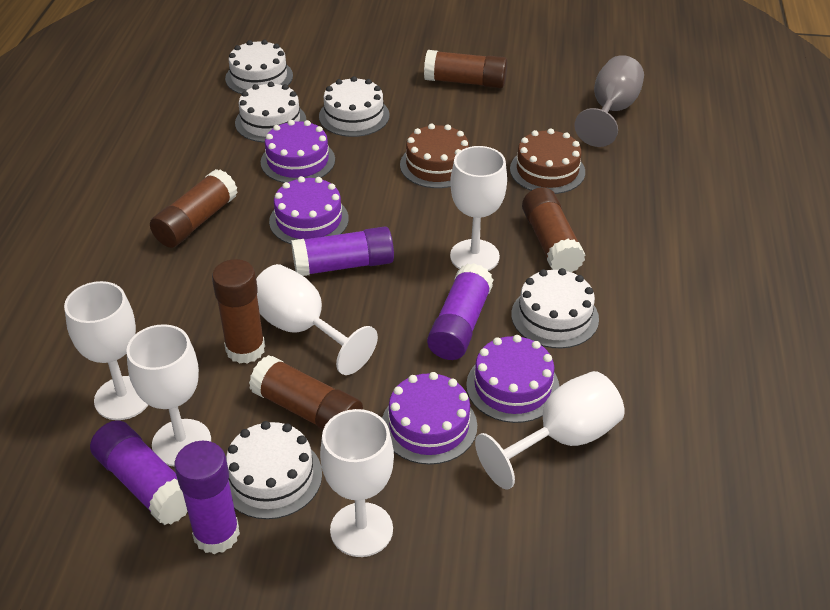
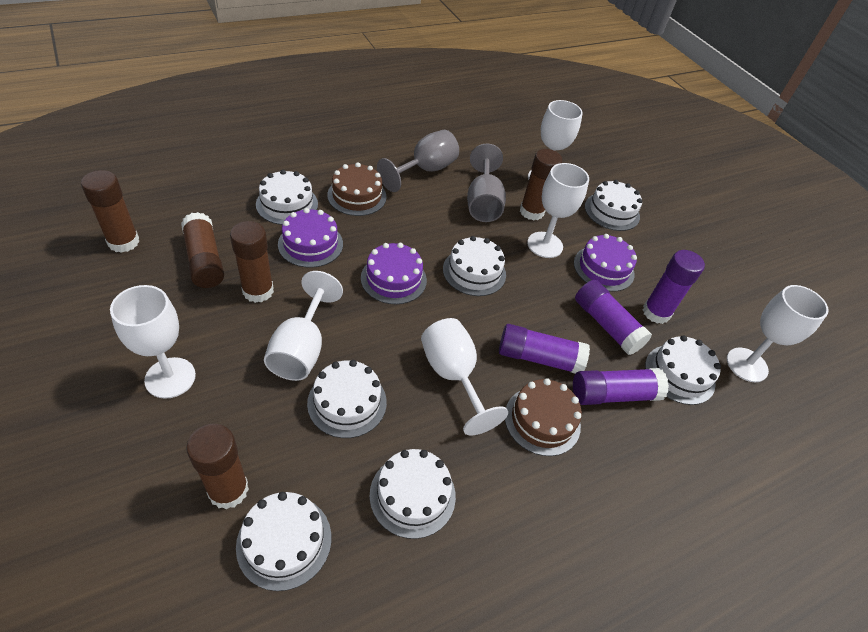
grey goblet: [574,55,644,147] = 1 -> [377,130,459,192] [467,144,506,222] = 2
purple cake: [261,120,335,183] [269,176,349,244] [382,372,477,465] [466,335,560,423] = 4 -> [278,208,343,268] [361,243,427,304] [574,234,637,292] = 3
white cake: [225,40,293,94] [226,421,322,519] [235,82,306,143] [319,76,389,137] [511,268,599,348] = 5 -> [236,492,331,591] [256,170,318,225] [307,360,387,438] [370,449,456,539] [443,236,506,296] [585,180,642,231] [645,335,721,405] = 7

